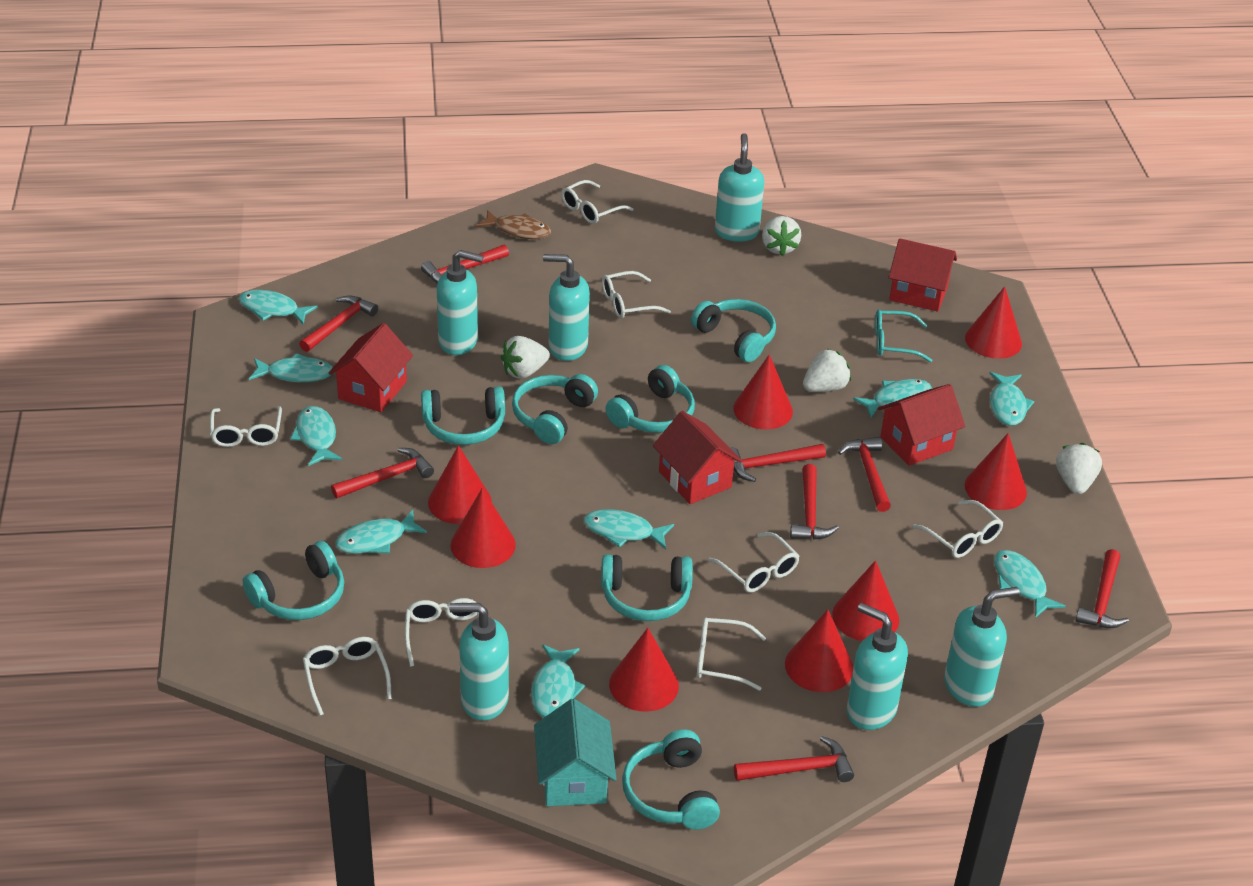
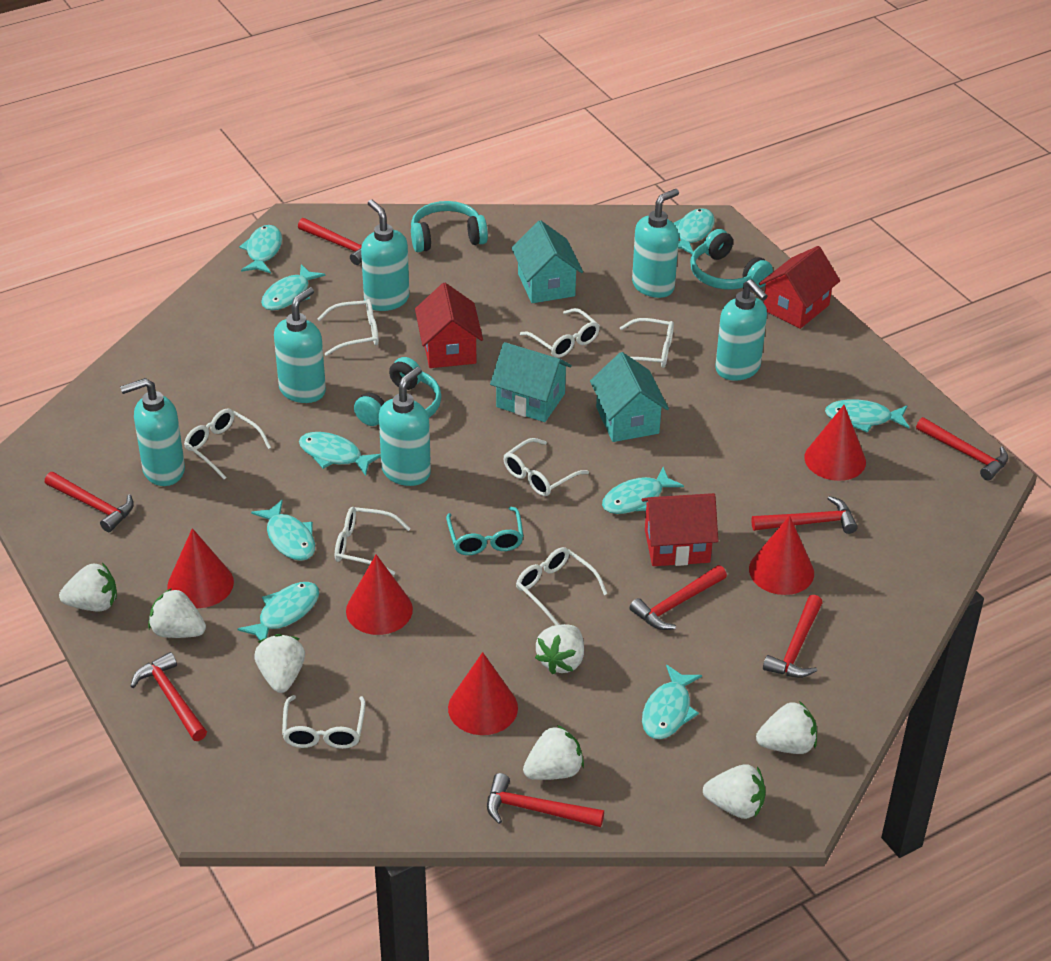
brown fish: [476,210,551,239] = 1 -> none = 0
red cone: [428,445,492,524] [450,488,516,568] [609,628,679,712] [733,354,793,430] [785,610,853,692] [832,560,899,641] [965,286,1022,359] [965,433,1027,510] = 8 -> [167,528,234,608] [346,554,413,635] [448,652,518,735] [749,515,814,595] [804,405,866,481] = 5
red house: [329,323,413,412] [653,411,742,504] [878,384,966,466] [889,239,957,312] = 4 -> [415,283,483,368] [642,493,718,566] [759,246,840,329] = 3
turquoise headphones: [243,541,344,620] [421,386,505,445] [512,374,598,444] [601,554,693,621] [605,365,695,433] [622,729,720,830] [691,299,776,362] = 7 -> [354,357,441,426] [411,201,488,252] [690,229,773,289] = 3
turquoise house: [534,699,617,806] = 1 -> [490,342,572,422] [511,220,583,303] [590,352,669,442] = 3
white strawberry: [500,336,550,379] [762,216,801,256] [803,349,851,392] [1056,443,1102,495] = 4 -> [59,563,117,612] [148,588,206,638] [254,634,305,693] [523,725,584,780] [535,624,584,674] [703,764,766,819] [756,701,817,754] = 7

